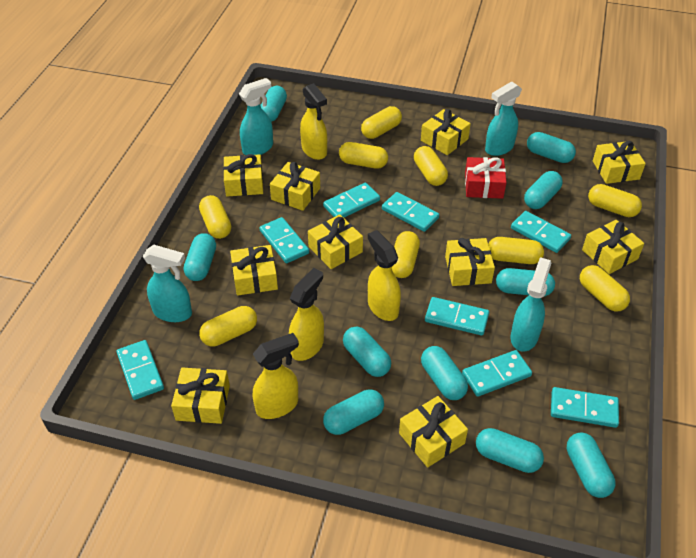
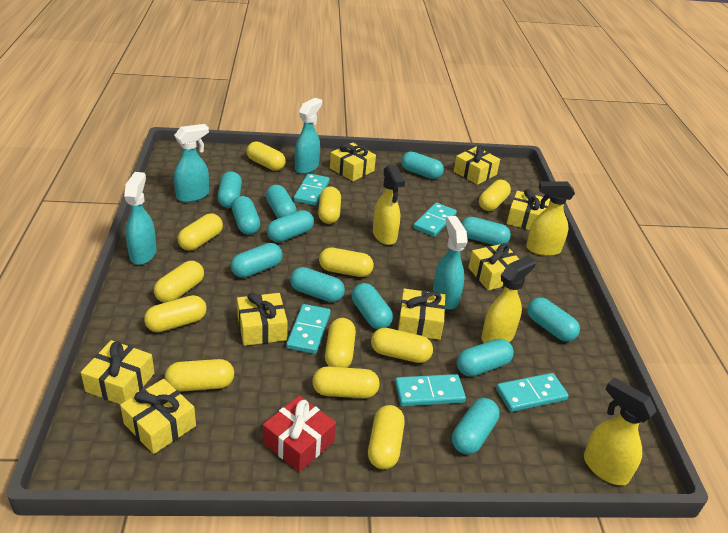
turquoise capsule: [184,233,216,281] [260,86,287,122] [323,389,384,435] [343,327,391,377] [421,346,468,400] [476,428,544,473] [496,268,555,296] [524,171,563,209] [527,132,576,163] [567,432,615,498] = 10 -> [217,171,242,208] [231,243,283,278] [232,196,260,235] [266,185,297,218] [267,210,314,242] [290,267,345,302] [352,283,393,329] [401,151,444,179] [452,398,500,455] [457,339,514,377] [461,217,511,245] [527,297,580,342] = 12
turquoise domino: [117,340,164,400] [260,217,309,263] [323,183,380,218] [382,192,439,232] [425,297,489,336] [462,350,532,397] [511,211,571,253] [551,387,619,428] = 8 -> [286,304,331,354] [294,173,330,206] [395,374,466,406] [413,203,457,237] [496,373,569,412] = 5
yellow capsule: [199,195,231,239] [199,306,257,347] [339,142,388,169] [361,106,402,139] [392,231,420,278] [414,146,448,186] [488,237,544,264] [580,265,630,312] [588,184,642,217] = 9 -> [144,295,207,332] [154,261,204,303] [165,359,234,392] [178,214,223,251] [247,141,286,171] [312,366,380,398] [318,187,341,224] [319,248,374,277] [325,318,356,368] [368,405,405,469] [371,328,433,363] [479,180,511,211] = 12
yellow gift: [171,368,230,424] [223,154,263,196] [230,245,278,296] [270,162,320,211] [308,214,363,269] [399,396,468,468] [421,109,471,155] [445,238,495,286] [582,220,644,274] [593,141,646,184] = 10 -> [81,340,154,404] [120,379,196,454] [237,293,287,346] [330,143,376,181] [398,288,445,340] [454,145,500,185] [468,243,519,290] [507,189,550,230] = 8

